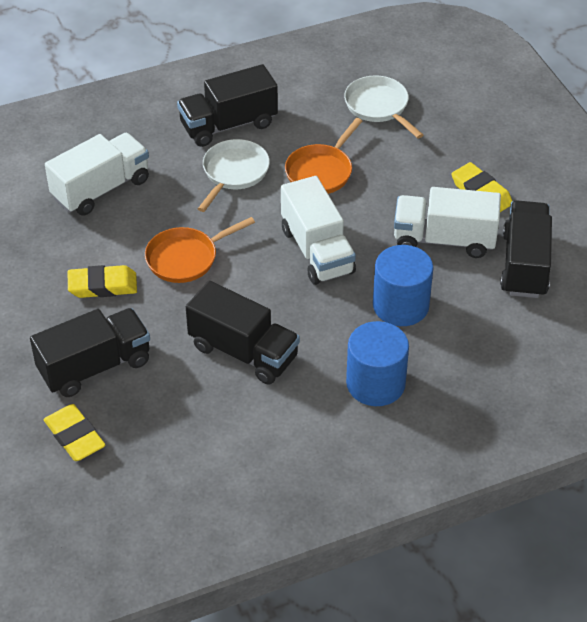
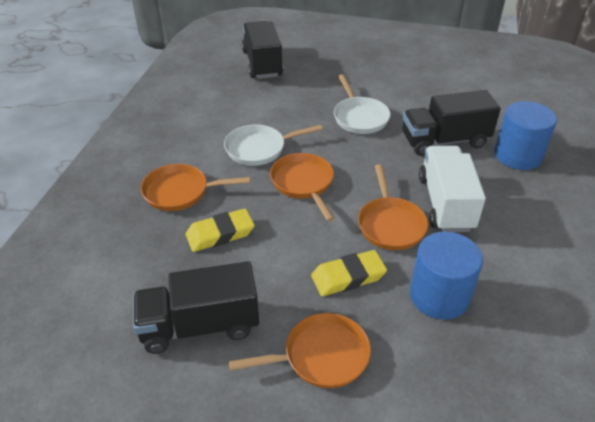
black truck: [30,308,150,397] [177,64,278,147] [186,281,300,384] [500,200,552,298] = 4 -> [133,261,259,354] [242,21,283,79] [403,90,501,156] = 3
orange pan: [145,217,255,283] [285,118,362,194] = 2 -> [141,164,251,211] [229,313,371,388] [270,153,335,222] [358,164,428,250] = 4
white truck: [45,133,149,215] [281,176,356,285] [394,187,501,258] = 3 -> [419,146,486,232] = 1
yellow eraser: [44,404,105,461] [68,265,137,298] [452,162,512,212] = 3 -> [185,208,255,252] [311,250,387,296] = 2

